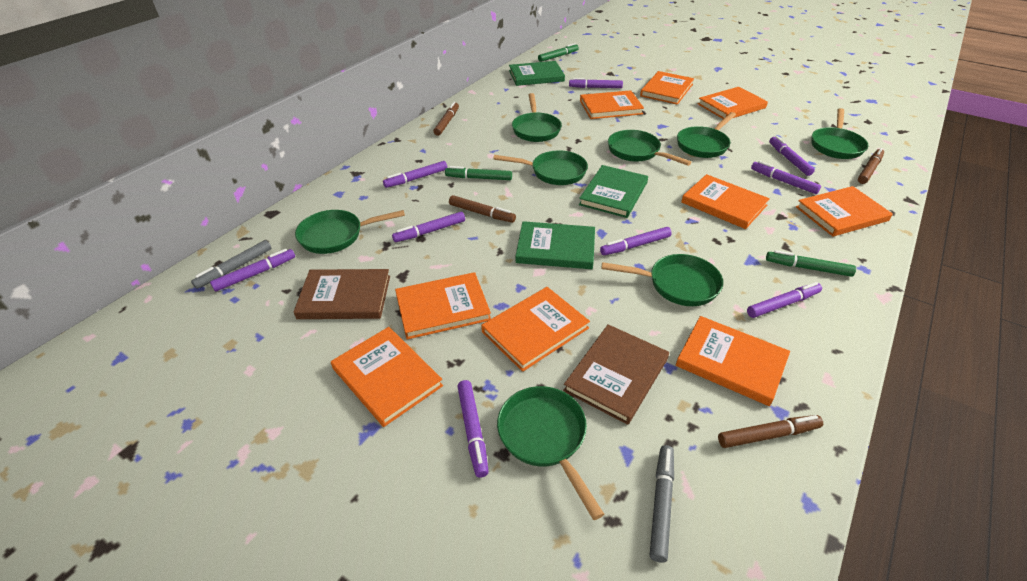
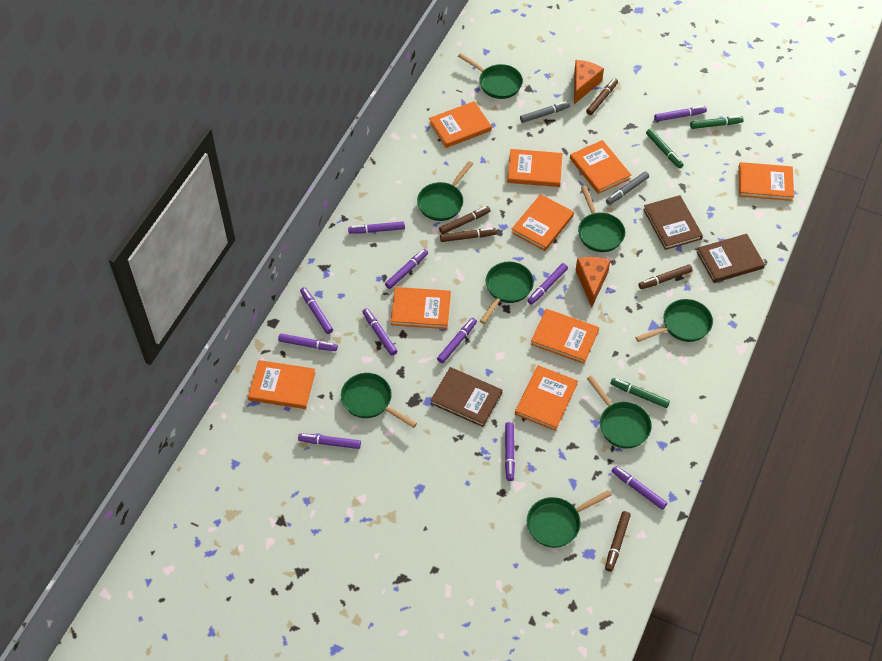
brown book: [293,269,390,319] [563,324,669,425] = 2 -> [430,367,502,427] [643,195,703,250] [696,234,765,283] = 3
brown marker: [433,102,459,136] [449,195,516,223] [718,415,823,448] [858,148,884,184] = 4 -> [439,206,490,234] [440,228,497,242] [586,78,618,115] [605,511,631,572] [638,264,693,289] = 5
green book: [509,61,565,86] [516,221,595,269] [579,165,648,218] = 3 -> none = 0
orange cheese: none = 0 -> [574,60,604,104] [576,257,611,308] = 2
purple marker: [210,249,295,292] [383,161,447,188] [392,212,465,242] [457,380,489,478] [569,78,623,88] [600,227,672,255] [747,282,822,318] [751,161,821,194] [769,136,815,176] = 9 -> [278,334,338,351] [298,433,361,449] [300,287,333,334] [348,222,405,234] [362,308,397,356] [385,249,428,289] [437,318,477,363] [505,422,515,481] [527,263,568,305] [612,466,667,510] [654,106,707,122] = 11

